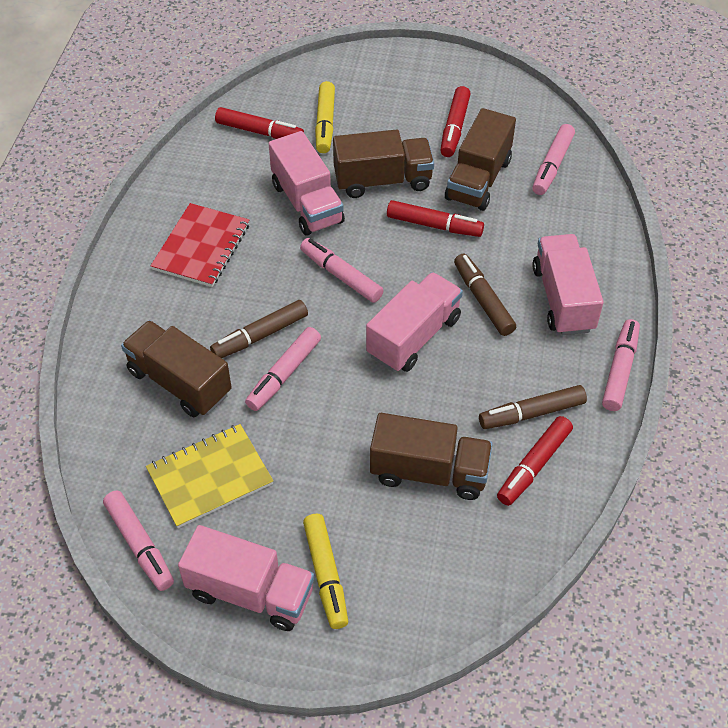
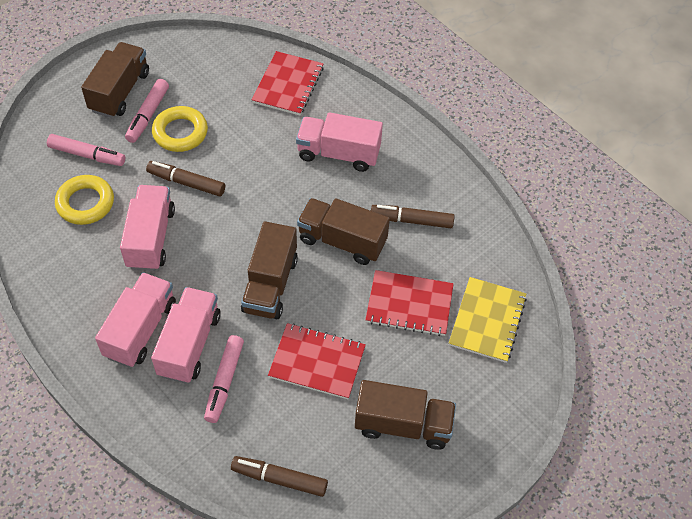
pink marker: [103,490,174,591] [245,327,321,411] [300,238,384,303] [532,124,575,195] [602,319,640,411] = 5 -> [47,134,125,166] [125,79,169,143] [204,335,244,423] = 3
red marker: [215,107,304,139] [387,200,484,237] [440,86,471,157] [497,416,573,506] = 4 -> none = 0
red notebook: [151,203,249,287] = 1 -> [252,51,324,115] [268,323,366,399] [365,270,454,336] = 3
yellow marker: [303,514,348,629] [315,81,335,153] = 2 -> none = 0
yellow ring: none = 0 -> [55,175,114,225] [152,106,208,152] = 2

